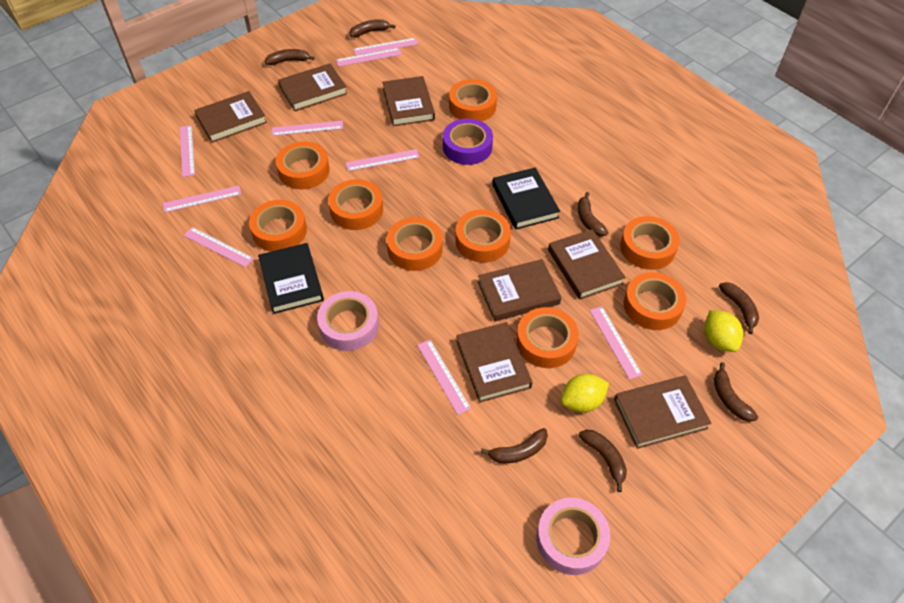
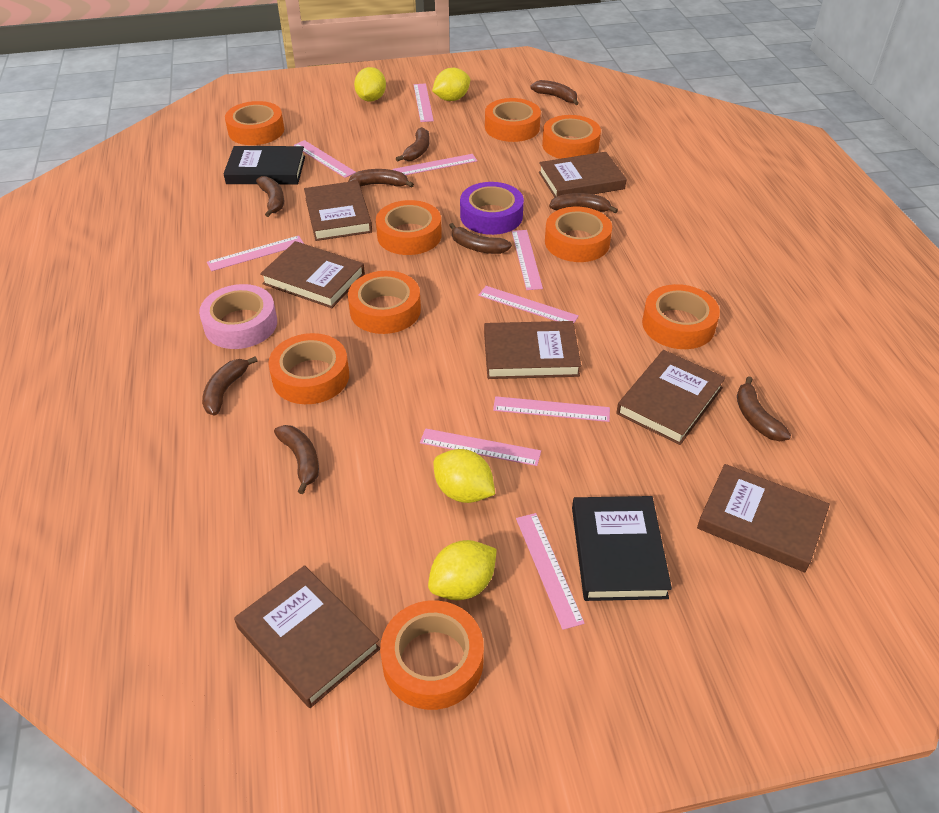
brown banana: [265,49,315,65] [350,19,396,38] [480,428,548,463] [578,192,609,236] [579,429,627,492] [714,362,758,422] [719,282,759,334] = 7 -> [202,356,258,416] [256,176,284,217] [274,425,319,494] [348,169,414,187] [396,127,430,162] [449,223,512,254] [531,80,579,105] [549,193,618,213] [737,376,791,441] = 9
pink tape: [317,291,379,351] [536,498,611,575] = 2 -> [199,284,277,349] = 1
yellow lemon: [561,374,609,412] [704,310,743,352] = 2 -> [354,67,386,102] [428,540,497,600] [432,68,470,101] [433,449,495,503] = 4

